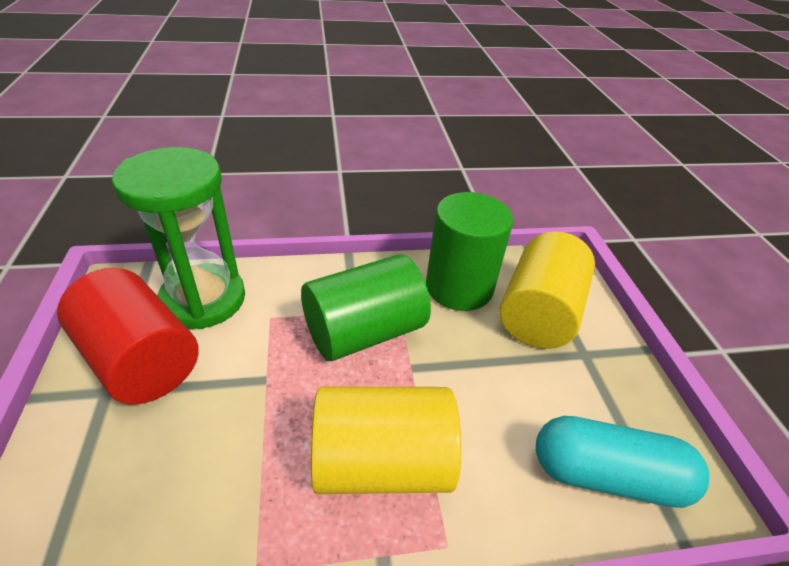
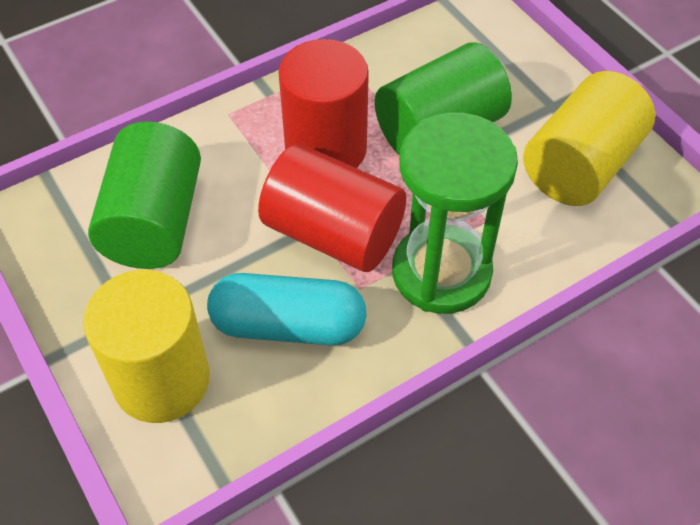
red cylinder: [57,268,199,404] = 1 -> [258,144,406,272] [278,39,369,168] = 2

